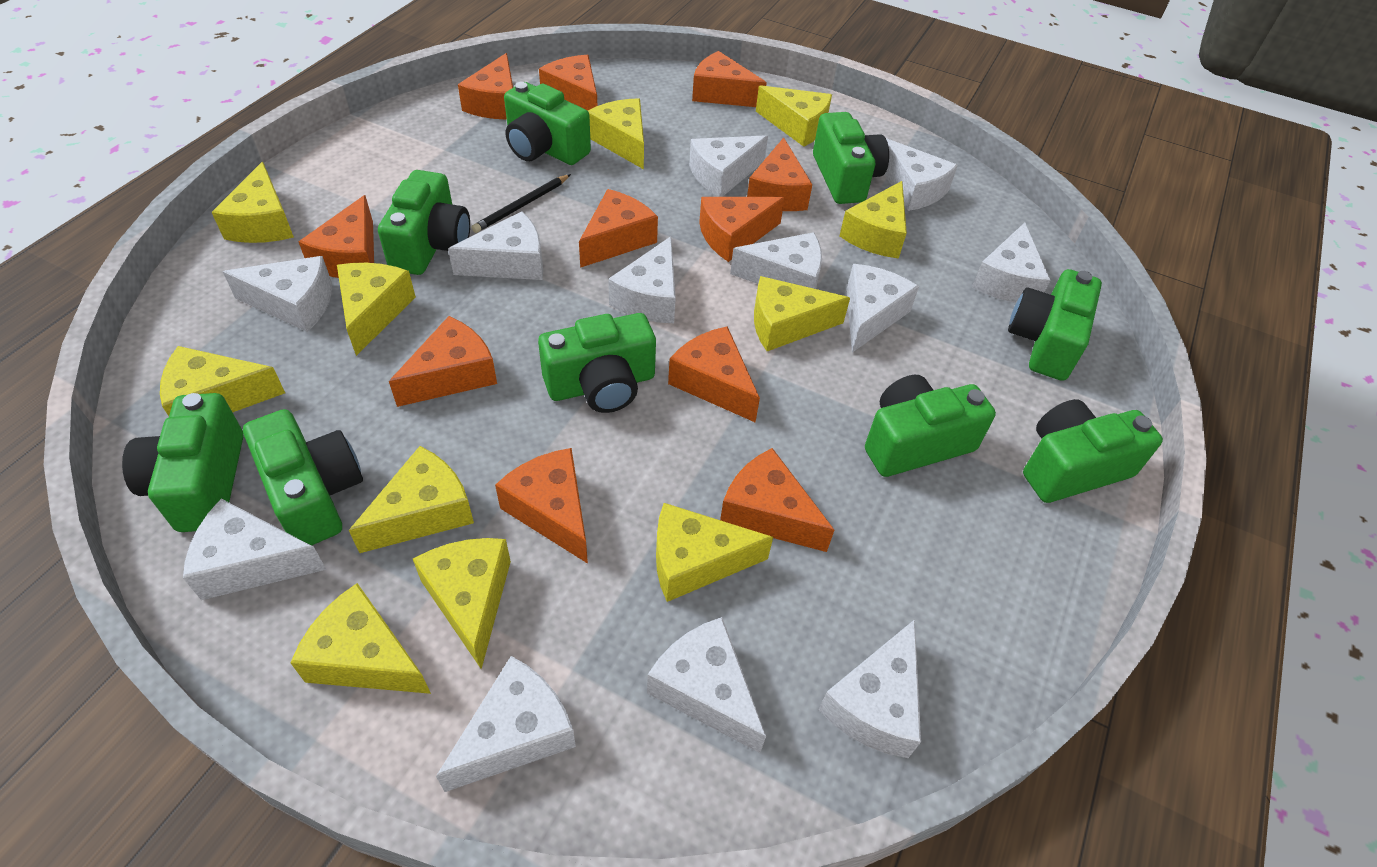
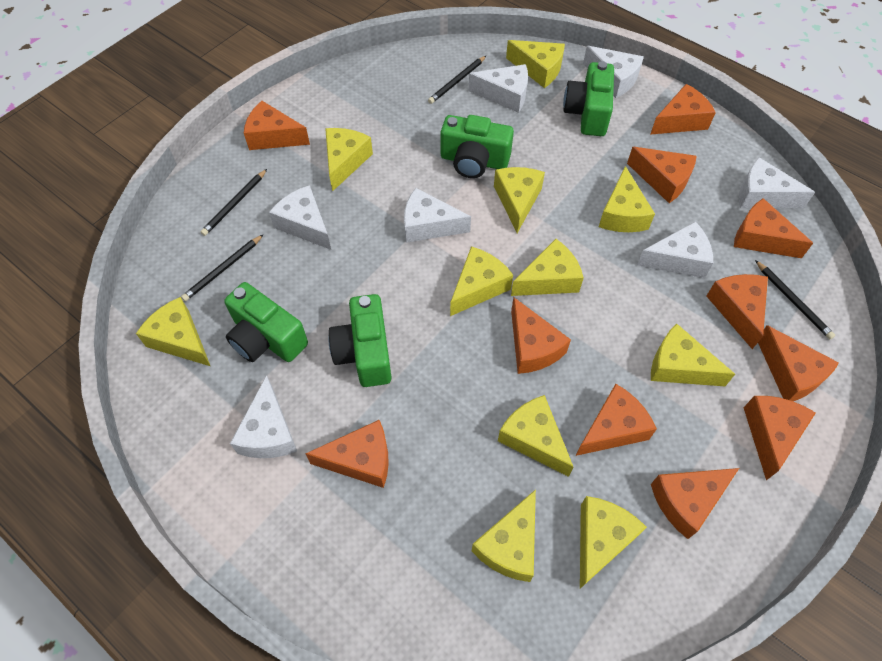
black pencil: [472,174,571,233] = 1 -> [181,234,264,301] [200,169,267,236] [428,55,487,104] [755,260,835,339] = 4
green camera: [122,393,243,532] [243,409,363,546] [378,170,470,275] [504,82,591,165] [538,313,656,413] [813,112,889,204] [865,375,996,477] [1008,269,1102,381] [1023,399,1163,503] = 9 -> [224,282,308,362] [328,294,392,387] [441,115,514,178] [563,61,614,136] = 4
white cheese: [183,499,326,600] [222,256,332,332] [436,656,576,792] [448,211,543,280] [608,236,676,323] [647,617,766,753] [689,135,768,197] [730,232,822,289] [818,619,921,758] [846,264,919,353] [885,138,958,211] [972,223,1050,303] = 12 -> [230,375,297,458] [269,185,331,250] [404,188,471,243] [469,64,528,113] [583,46,644,98] [637,221,713,278] [739,157,815,208] = 7

